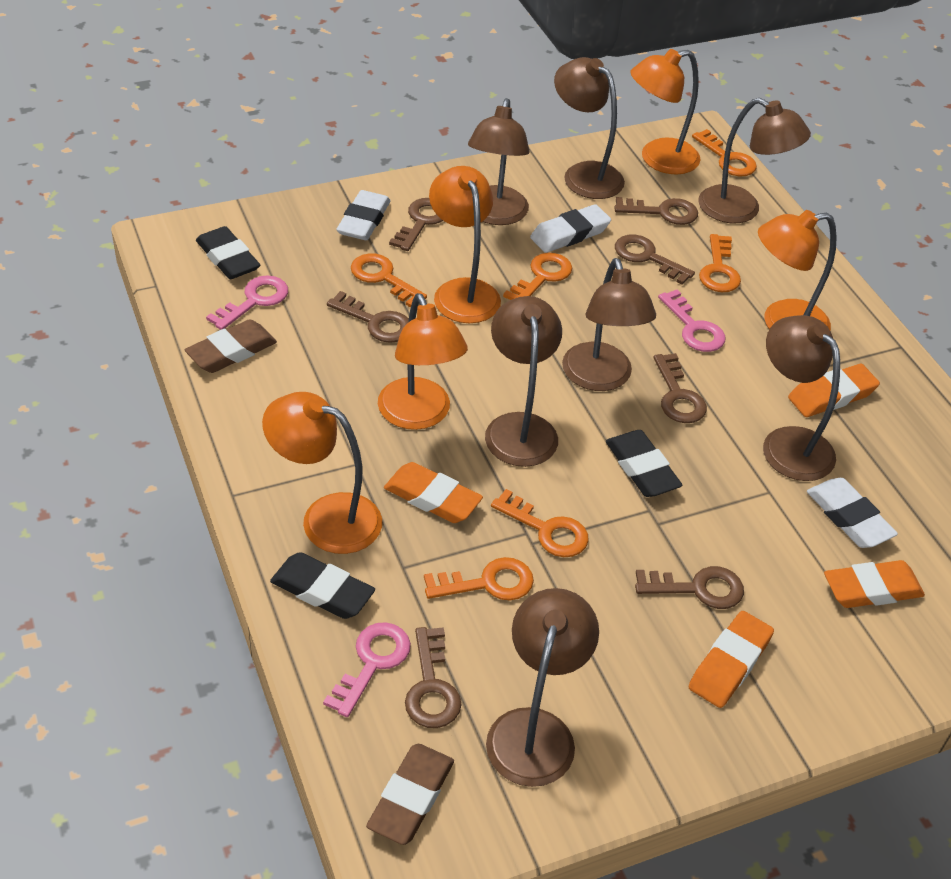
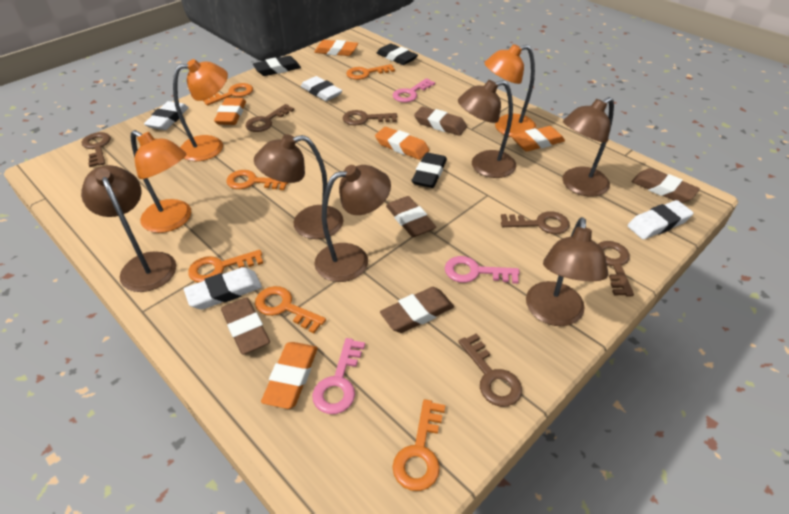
brown eraser: [185,319,277,373] [366,744,454,845] = 2 -> [221,297,270,355] [380,287,454,333] [386,196,436,237] [414,107,467,136] [632,168,700,203] = 5
brown key: [327,291,409,343] [389,198,443,251] [405,627,462,728] [614,197,698,225] [615,235,695,285] [635,566,744,609] [653,353,707,423] = 7 -> [82,132,111,167] [246,104,294,132] [342,110,397,126] [458,334,522,407] [501,211,570,234] [598,241,634,296] = 6
brown lamp: [468,98,529,225] [485,296,562,467] [486,588,599,787] [554,57,625,199] [562,258,656,391] [698,98,811,223] [763,315,840,481] = 7 -> [81,165,176,292] [254,134,343,239] [314,165,391,282] [458,80,516,178] [526,217,608,326] [562,97,614,197] = 6
orange eraser: [384,462,483,523] [688,611,774,708] [788,364,880,417] [824,560,925,608] = 4 -> [214,98,246,125] [261,342,318,409] [314,40,358,56] [375,127,430,160] [512,126,565,152] = 5
orange lamp: [262,392,382,554] [378,293,468,430] [429,166,501,323] [630,49,700,174] [758,210,837,330] = 5 -> [131,130,191,233] [173,59,228,161] [485,44,536,137] = 3
white eraser: [336,190,391,240] [530,204,611,253] [807,478,898,548] = 3 -> [144,101,189,130] [184,267,262,310] [301,76,342,101] [628,200,693,240] = 4

